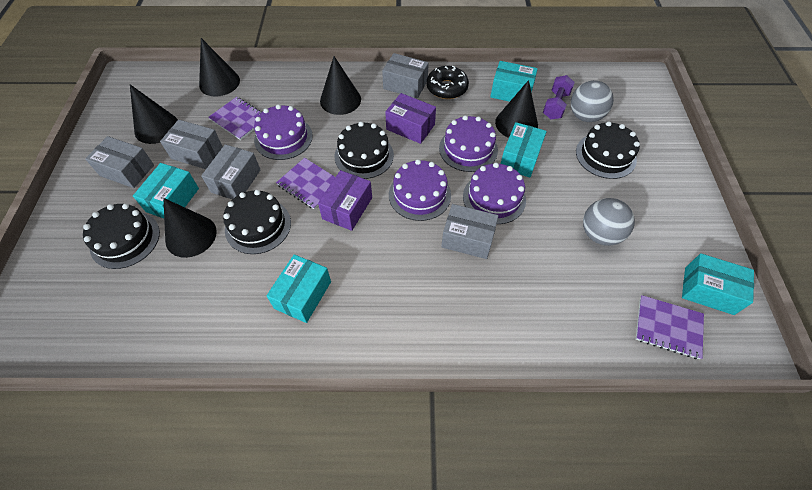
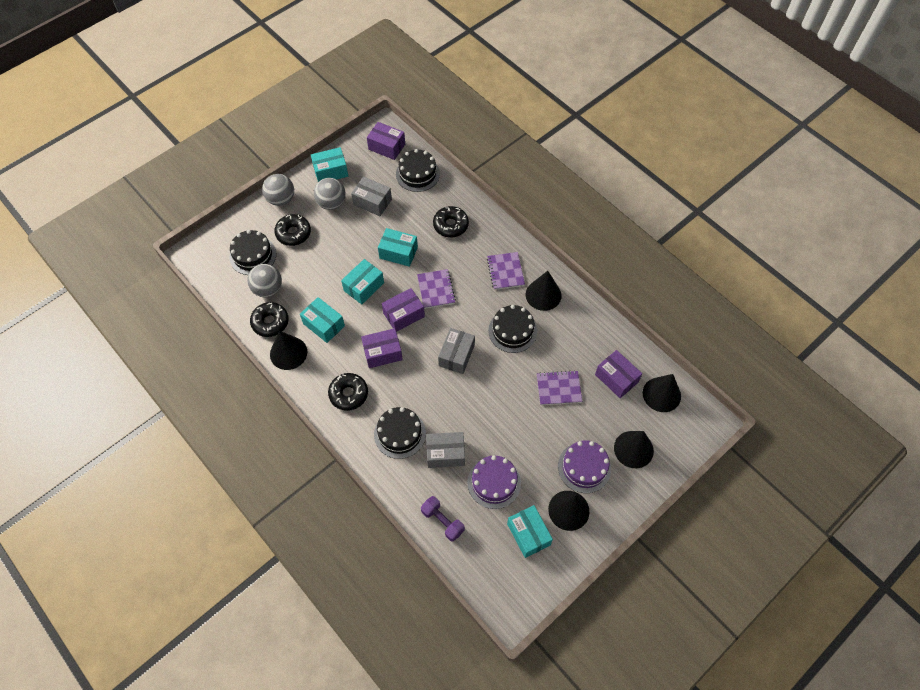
black donut: [427,66,469,99] = 1 -> [250,302,289,337] [274,214,311,246] [328,373,368,411] [433,206,469,238] = 4
grey ball: [571,80,614,122] [583,198,635,246] = 2 -> [248,264,282,297] [262,174,294,206] [314,178,346,210] = 3
grey box: [85,136,154,188] [160,120,223,169] [201,144,260,199] [382,53,429,98] [441,204,498,259] = 5 -> [351,177,392,216] [426,432,465,468] [438,328,475,374] = 3
purple box: [318,170,372,231] [385,93,436,144] = 2 -> [361,328,403,368] [367,122,405,160] [382,288,425,332] [595,350,642,398] = 4
purple cake: [254,104,313,160] [389,159,451,221] [439,115,498,172] [463,163,526,224] = 4 -> [467,455,521,509] [558,440,611,493] = 2

